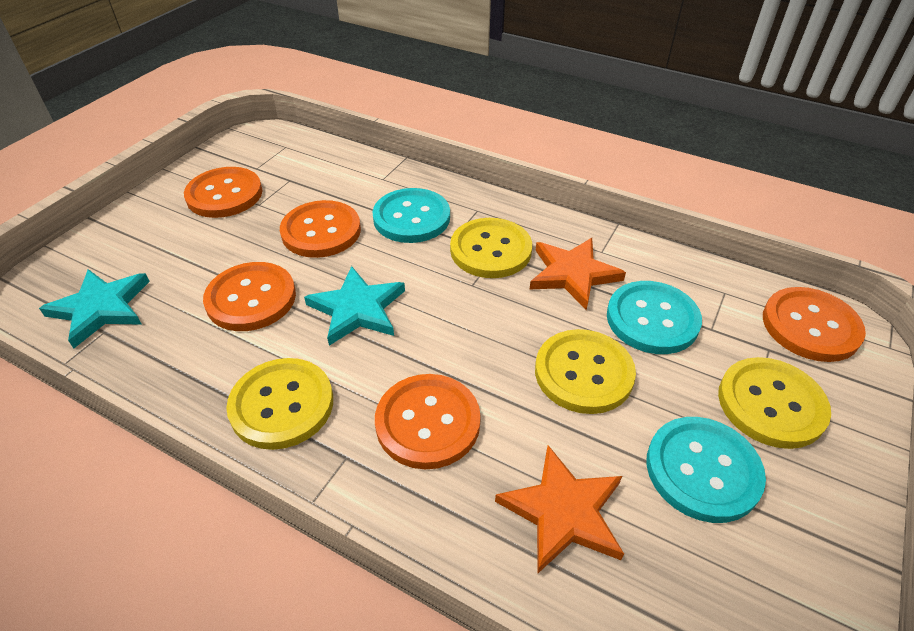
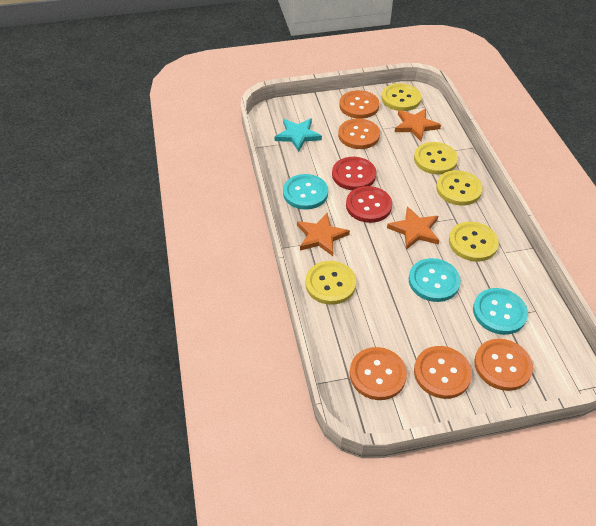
orange star: [495,445,624,573] [530,238,626,310] = 2 -> [297,213,350,256] [387,206,439,250] [395,109,441,141] = 3
red button: none = 0 -> [332,157,376,190] [346,186,392,223] = 2
turquoise star: [39,269,150,348] [304,266,405,346] = 2 -> [275,119,322,152] = 1
yellow button: [226,358,333,450] [450,218,532,278] [535,329,636,414] [718,357,831,449] = 4 -> [305,261,356,305] [382,83,422,111] [414,142,458,175] [436,170,483,205] [449,222,499,262] = 5

